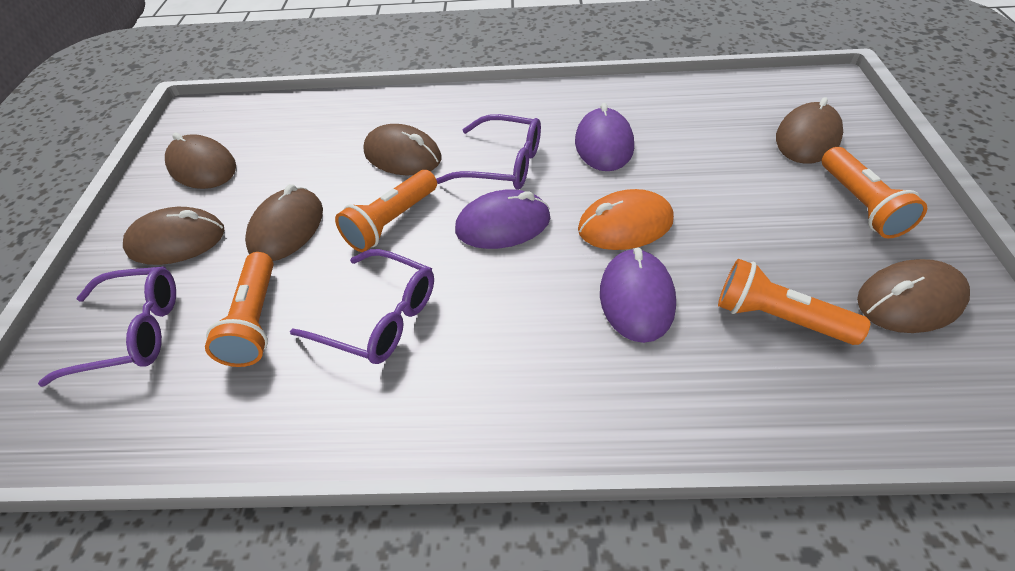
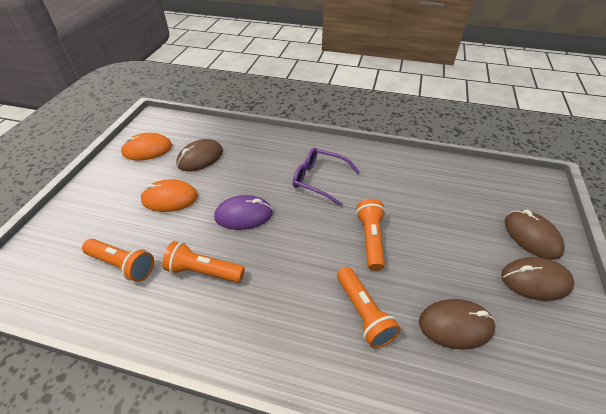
brown mouse: [123,207,225,265] [165,132,236,189] [245,184,323,261] [363,124,441,175] [776,97,843,164] [857,259,970,333] = 6 -> [176,139,223,172] [419,299,495,350] [501,257,575,301] [505,210,565,260] = 4
orange mouse: [578,189,674,250] = 1 -> [121,133,172,160] [141,179,198,212] = 2
purple glasses: [38,267,176,387] [290,249,434,364] [436,114,541,189] = 3 -> [293,148,360,207] = 1
purple mouse: [455,189,550,249] [575,103,634,171] [600,247,676,343] = 3 -> [214,195,273,230] = 1

